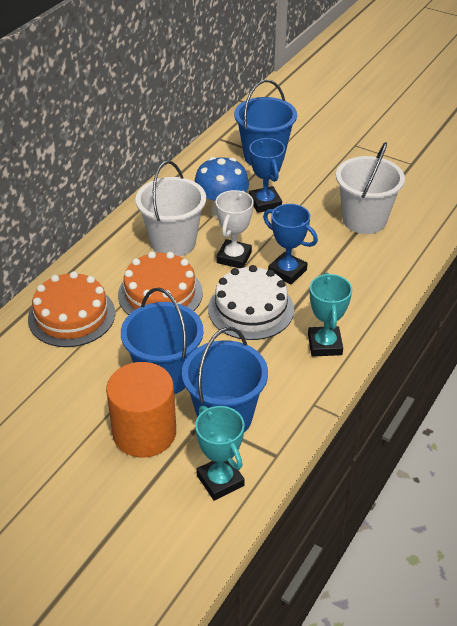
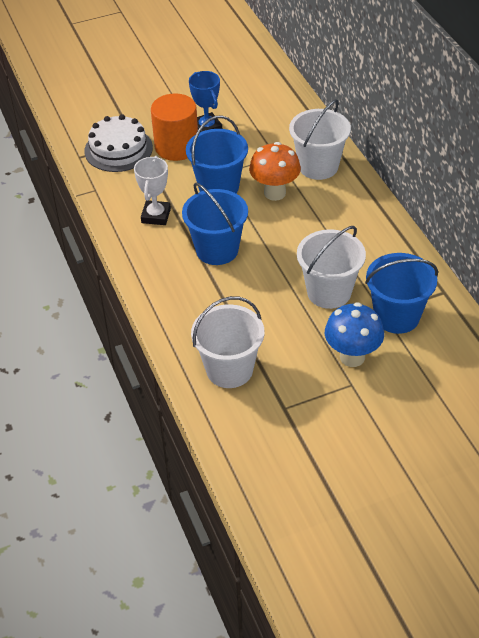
blue trophy: [249,138,285,213] [263,204,318,285] = 2 -> [189,71,222,132] = 1
orange cake: [28,271,115,347] [118,251,203,315] = 2 -> none = 0
orange mushroom: none = 0 -> [249,142,301,201] = 1
turquoise trophy: [195,406,245,501] [308,272,352,357] = 2 -> none = 0
white bucket: [136,160,206,256] [336,142,405,234] = 2 -> [191,296,264,388] [289,99,351,180] [297,226,366,309] = 3

